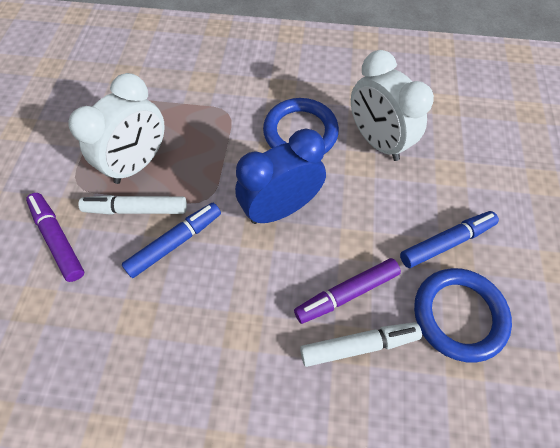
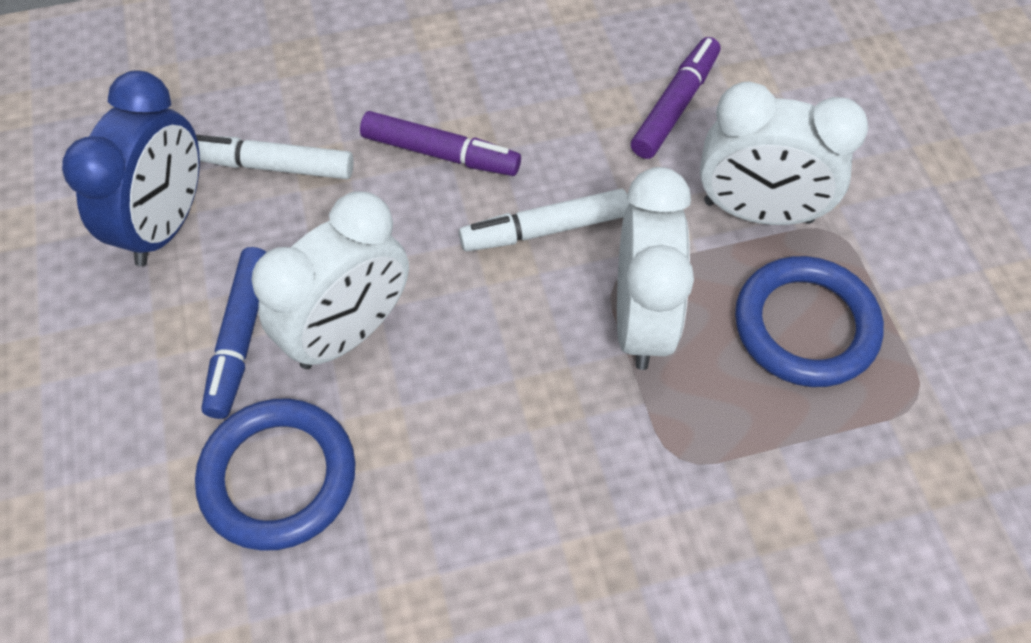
blue marker: [122,203,221,278] [400,211,499,268] = 2 -> [201,247,266,419] = 1
white clock: [68,73,165,184] [351,50,434,161] = 2 -> [252,191,409,369] [617,167,694,370] [700,81,868,225] = 3

